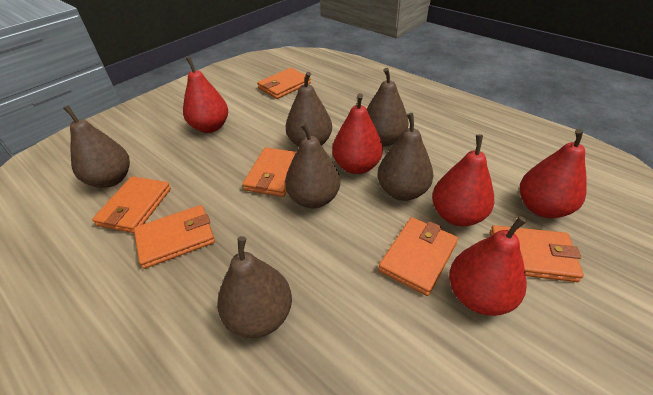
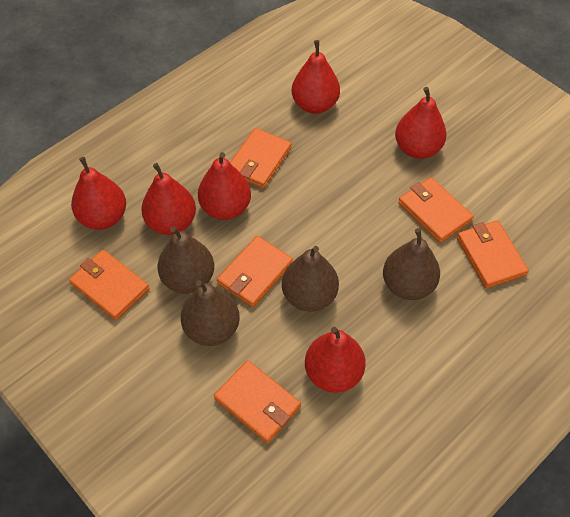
brown pear: [63,105,130,188] [217,236,292,338] [285,72,332,147] [285,122,340,208] [367,68,409,146] [378,113,433,201] = 6 -> [157,227,214,294] [181,280,240,346] [282,246,339,312] [383,228,440,300] = 4
red pear: [183,57,228,133] [332,93,383,174] [432,135,494,226] [449,216,527,316] [520,129,587,218] = 5 -> [71,157,126,230] [141,163,196,235] [198,152,251,220] [292,40,340,114] [305,327,366,393] [395,87,447,159] = 6

